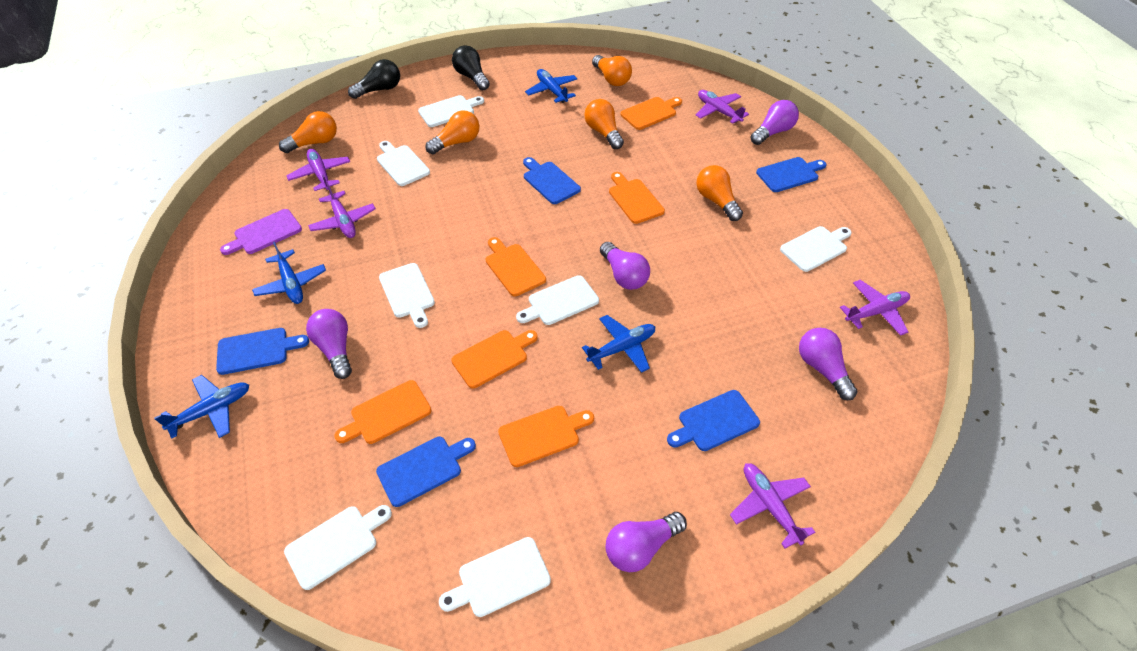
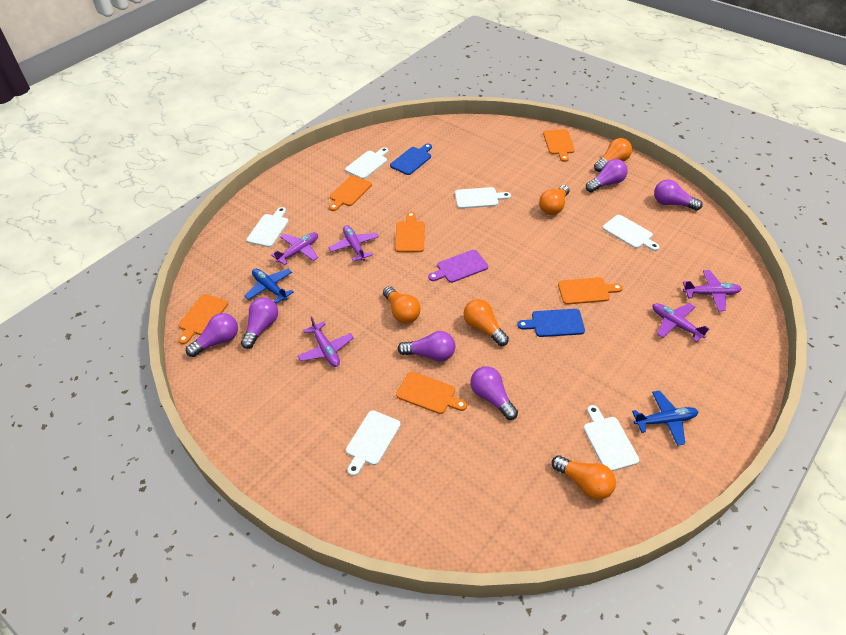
black light bulb: [348,59,400,99] [452,46,490,90] = 2 -> none = 0
blue cutting board: [216,328,309,375] [376,437,476,507] [523,157,581,204] [667,390,760,451] [756,157,826,192] = 5 -> [390,144,432,175] [517,309,585,337] = 2
blue plane: [154,375,249,438] [252,242,326,304] [525,69,577,103] [582,315,655,373] = 4 -> [244,269,294,304] [632,390,699,446] = 2
purple light bulb: [306,309,352,379] [600,242,650,290] [605,512,687,572] [750,100,799,145] [799,328,858,400] = 5 -> [186,313,238,357] [241,297,278,349] [398,331,455,361] [470,366,518,420] [586,159,628,192] [654,180,703,211] = 6
white cutting board: [284,505,392,590] [377,141,430,186] [379,263,435,328] [418,95,484,127] [439,537,551,617] [516,275,599,325] [780,226,852,272] = 7 -> [246,207,289,247] [345,147,389,179] [346,410,401,476] [455,187,511,209] [584,405,639,471] [602,215,659,251] = 6

